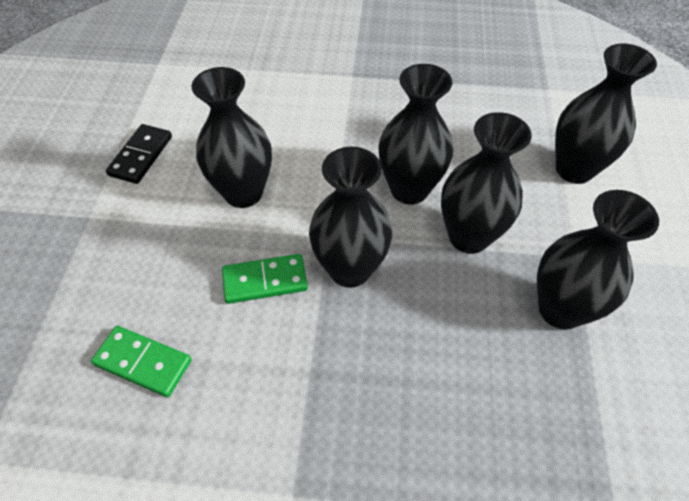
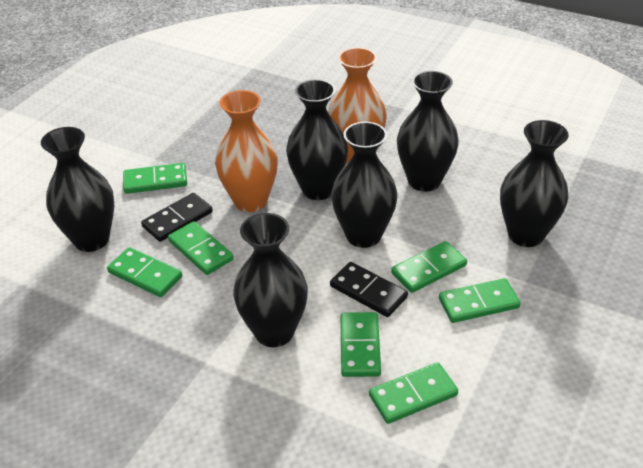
black domino: [106,124,172,184] = 1 -> [141,193,213,242] [330,262,408,317] = 2
green domino: [91,326,191,397] [222,254,308,304] = 2 -> [107,247,182,297] [123,163,187,194] [168,221,234,275] [341,312,381,377] [369,362,458,424] [391,241,467,293] [439,278,521,323] = 7
orange vase: none = 0 -> [215,90,278,212] [328,47,387,163] = 2

